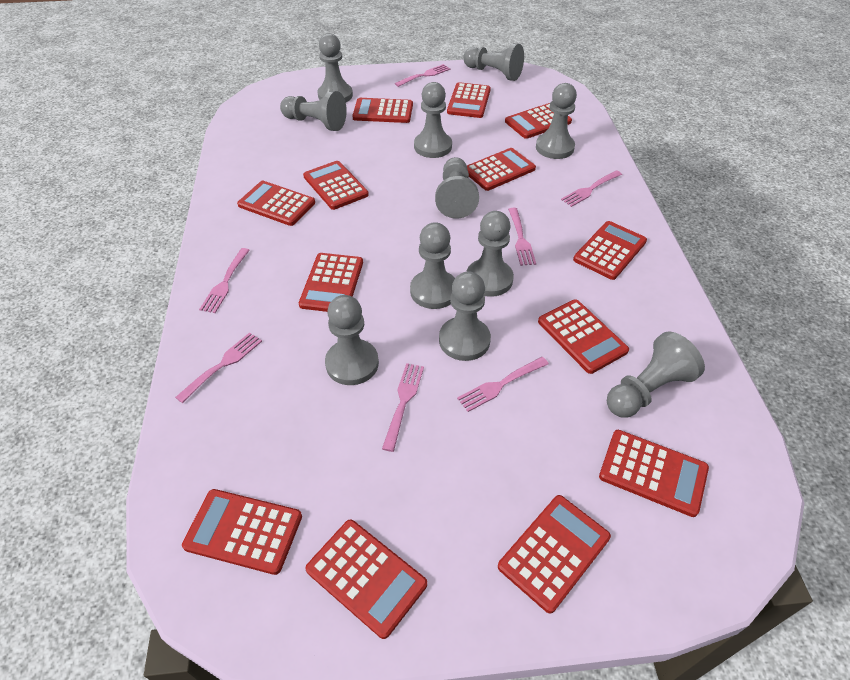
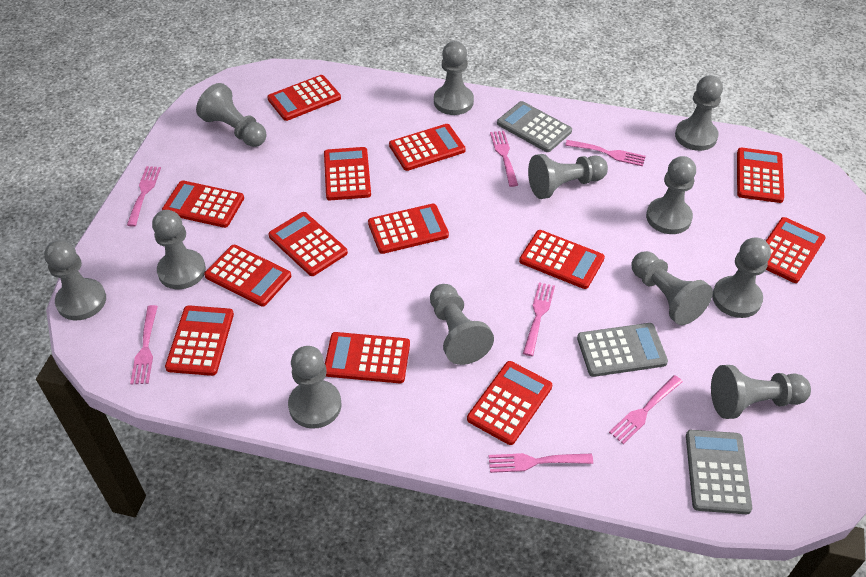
grey calculator: none = 0 -> [497,101,572,152] [577,323,668,377] [686,430,752,514] = 3
grey pawn: [280,91,347,131] [318,33,353,102] [325,295,379,385] [410,222,455,309] [414,82,452,158] [435,157,479,219] [439,271,491,361] [463,43,524,81] [466,211,514,297] [536,83,577,159] [607,331,705,418] = 11 -> [44,240,106,320] [152,210,206,289] [196,83,266,147] [288,346,341,429] [430,284,494,365] [434,41,474,115] [528,154,608,199] [631,251,713,325] [646,156,696,234] [675,75,723,151] [711,365,811,419] [712,237,771,318] = 12

